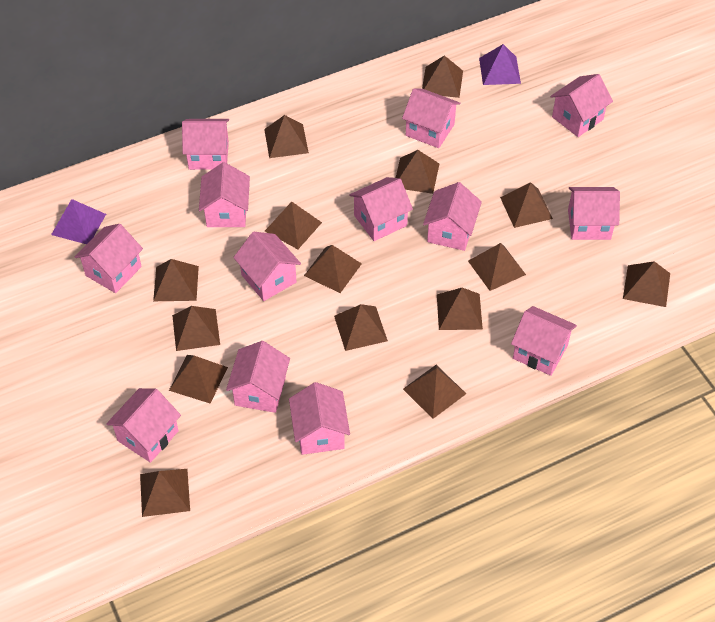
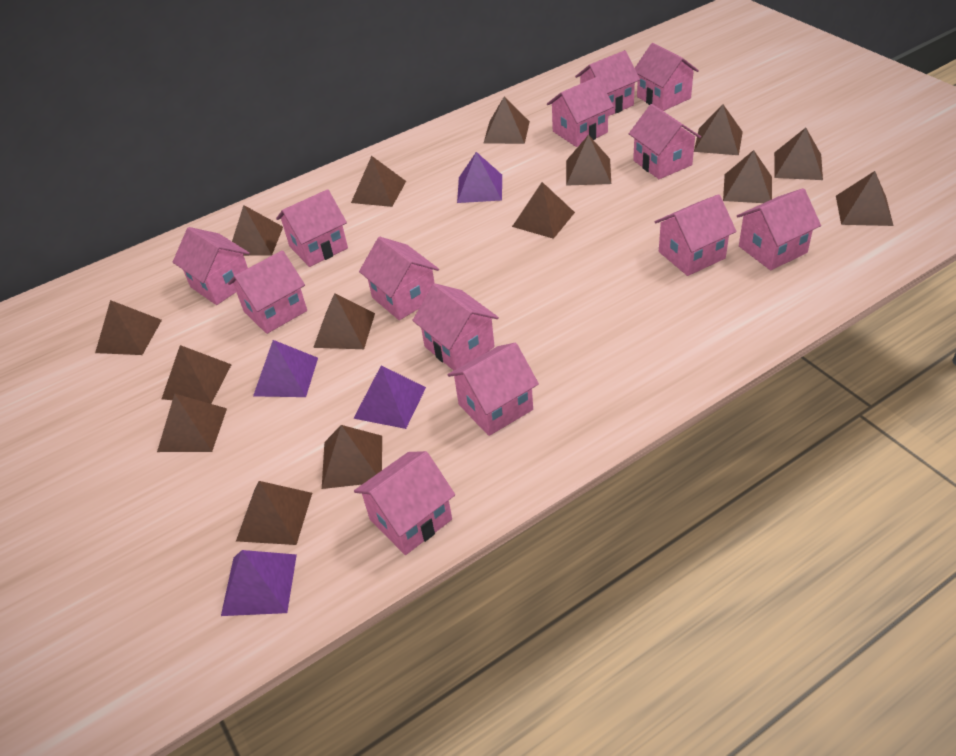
purple pyramid: [51,199,106,244] [479,44,521,85] = 2 -> [221,550,297,616] [253,340,318,397] [353,365,426,429] [457,152,502,203] = 4

